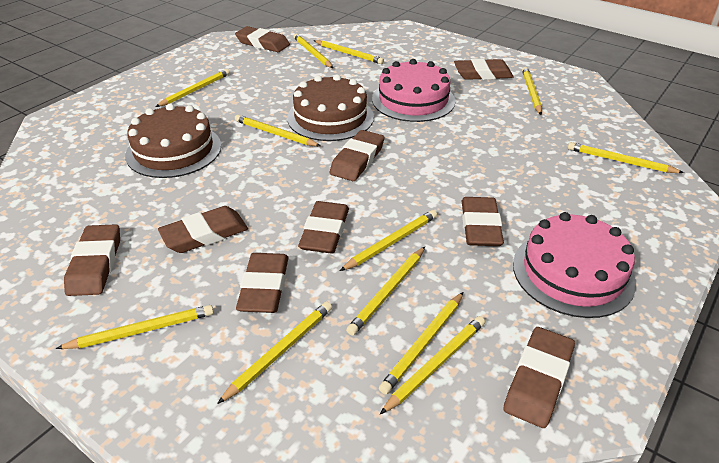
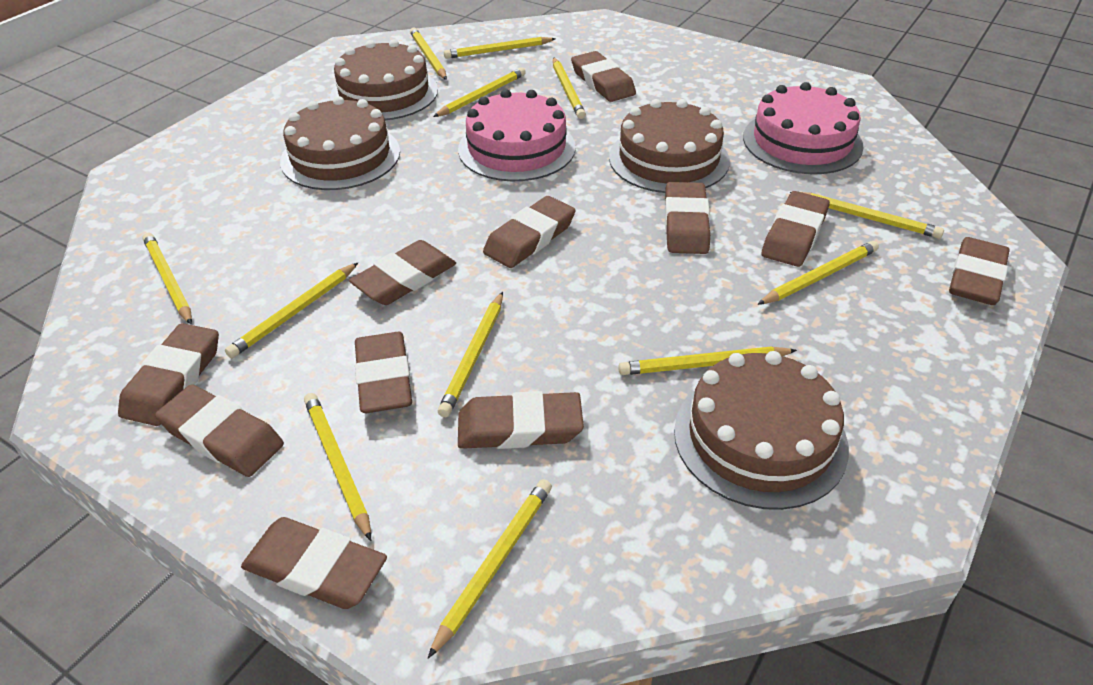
brown cake: [125,104,221,178] [287,74,374,141] = 2 -> [280,96,400,190] [330,39,438,120] [609,99,730,193] [674,351,849,510] = 4
brown eraser: [64,224,120,296] [158,206,248,253] [235,26,290,52] [236,253,288,313] [298,201,349,253] [330,130,385,181] [454,59,514,80] [462,197,504,246] [503,327,575,428] = 9 -> [118,323,219,426] [155,384,284,477] [241,517,387,609] [349,240,456,305] [355,332,412,413] [458,391,584,449] [483,196,575,268] [571,51,636,102] [665,182,710,254] [761,191,830,267] [949,237,1010,305] = 11

